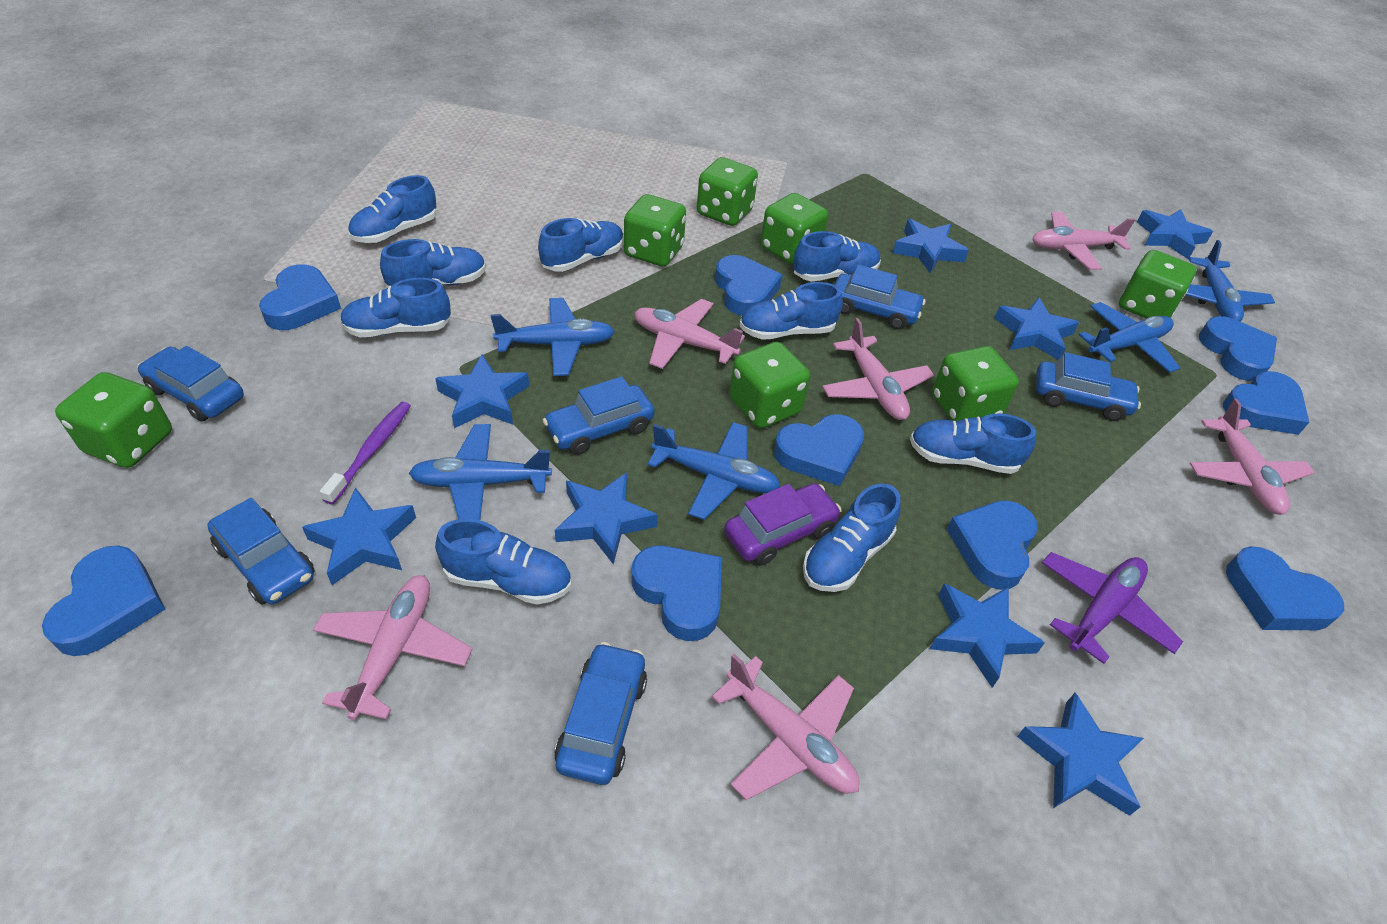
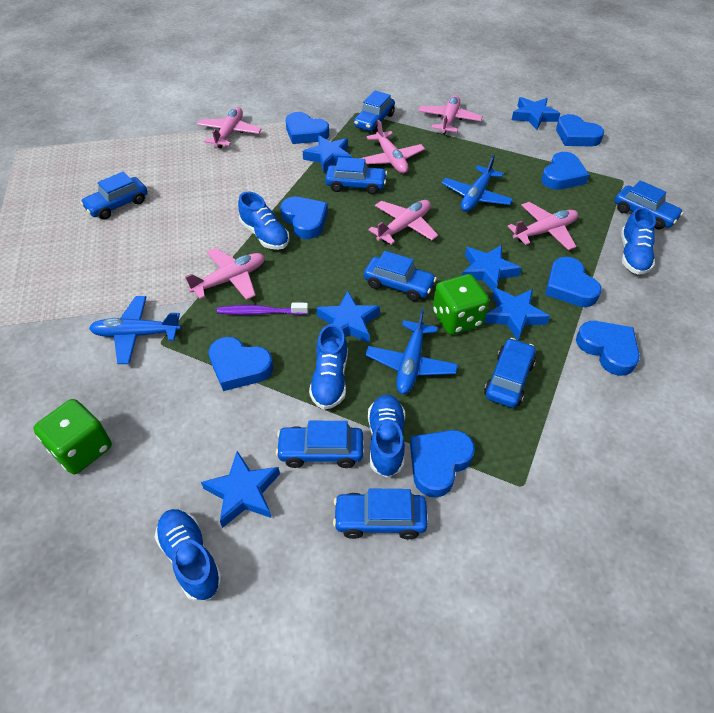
blue car: [138,346,244,422] [207,498,315,605] [543,376,655,455] [554,642,647,785] [834,264,925,330] [1036,352,1141,421] = 6 -> [80,172,147,220] [275,421,363,468] [325,157,387,195] [333,488,428,539] [354,90,395,132] [364,251,437,301] [484,338,536,408] [615,180,684,229] = 8
blue heart: [42,545,165,656] [259,264,341,330] [632,546,722,641] [715,255,782,316] [774,414,864,486] [947,500,1038,590] [1199,316,1277,381] [1223,371,1309,435] [1226,546,1344,630] = 9 -> [209,337,273,391] [280,197,328,239] [286,112,329,144] [410,430,475,498] [541,152,589,190] [545,257,602,307] [556,114,604,146] [576,321,640,376] = 8
blue plane: [409,424,552,520] [491,298,615,376] [648,422,780,520] [1079,302,1180,373] [1186,240,1275,322] = 5 -> [89,296,181,364] [365,309,458,394] [442,155,513,212] = 3
blue shoe: [340,278,451,337] [348,175,437,243] [380,239,486,287] [435,519,571,605] [538,218,624,272] [739,282,843,340] [793,231,881,282] [803,484,901,592] [910,414,1036,474] = 9 -> [155,509,222,601] [238,192,289,250] [309,324,348,410] [368,394,405,478] [621,207,656,275] = 5
blue star: [302,487,416,585] [435,354,529,428] [555,472,658,564] [893,219,969,273] [930,584,1045,688] [994,297,1079,360] [1017,693,1144,816] [1137,209,1213,259] = 8 -> [201,451,280,528] [303,135,352,172] [316,290,380,343] [462,245,522,291] [484,288,550,341] [512,97,560,130] = 6
green dice: [55,372,172,468] [624,194,686,267] [697,157,758,226] [729,342,810,428] [761,193,828,265] [932,346,1019,421] [1119,250,1197,318] = 7 -> [33,399,112,474] [433,274,489,335] = 2
purple car: [724,483,842,565] = 1 -> none = 0
purple plane: [1042,552,1183,664] = 1 -> none = 0

